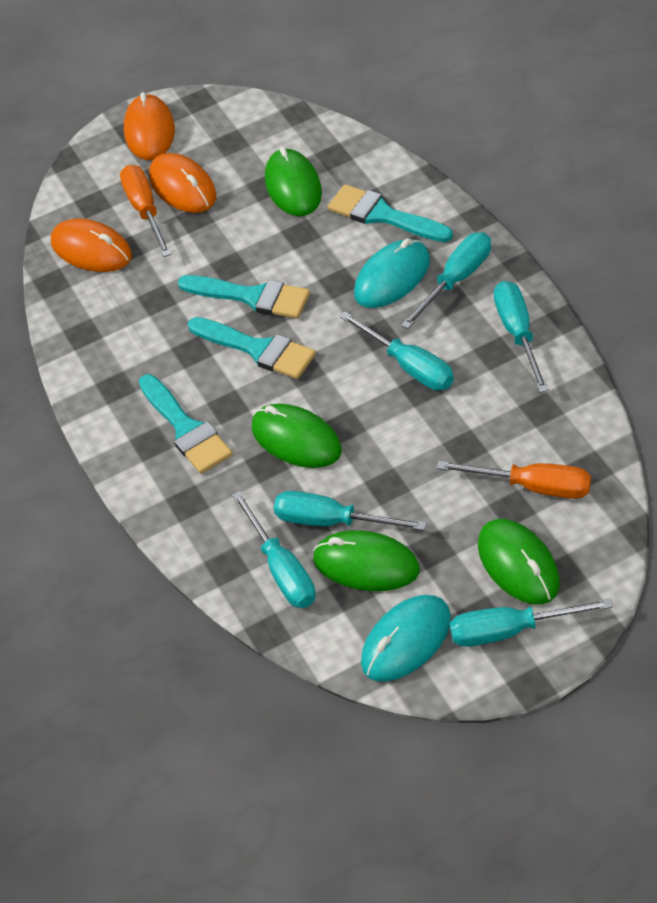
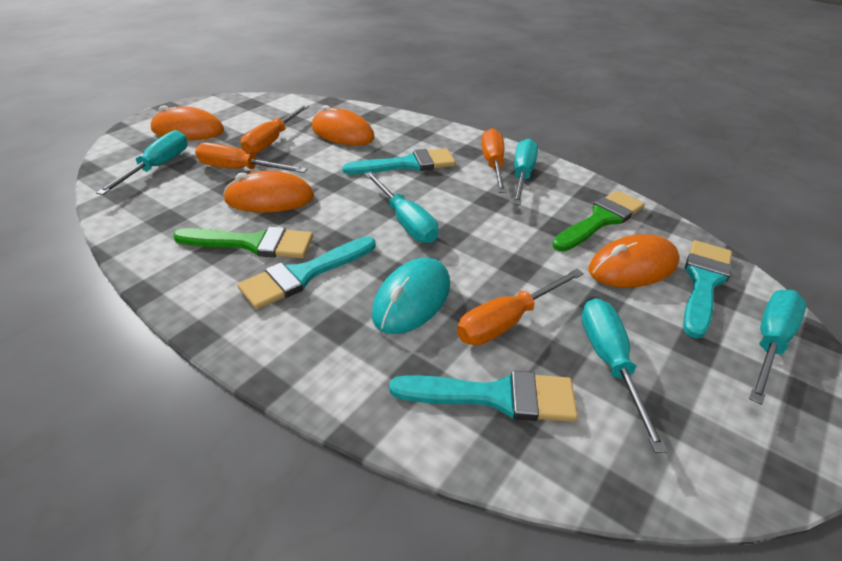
green brush: none = 0 -> [173,227,313,258] [552,190,645,252] = 2
green mouse: [252,404,342,468] [265,147,322,216] [313,530,420,591] [478,519,560,605] = 4 -> none = 0
orange mouse: [51,219,132,272] [124,92,175,160] [149,153,216,213] = 3 -> [151,105,224,140] [223,171,314,213] [312,105,374,146] [589,234,679,288] = 4
orange screwdriver: [120,165,171,257] [437,461,591,499] = 2 -> [195,142,307,173] [241,104,309,154] [457,269,584,345] [481,128,506,193] = 4
turquoise mouse: [354,238,430,308] [361,595,451,682] = 2 -> [372,258,450,334] = 1
turquoise screwdriver: [232,491,316,608] [274,491,427,531] [339,311,454,390] [401,232,491,329] [450,598,613,647] [494,281,549,393] = 6 -> [96,130,188,195] [365,172,438,243] [513,139,538,205] [581,298,668,453] [749,290,806,405] = 5

